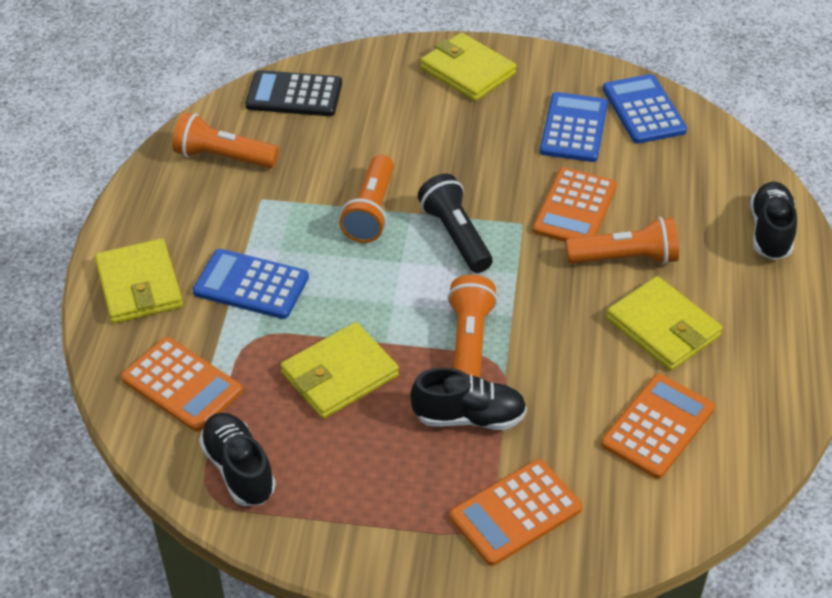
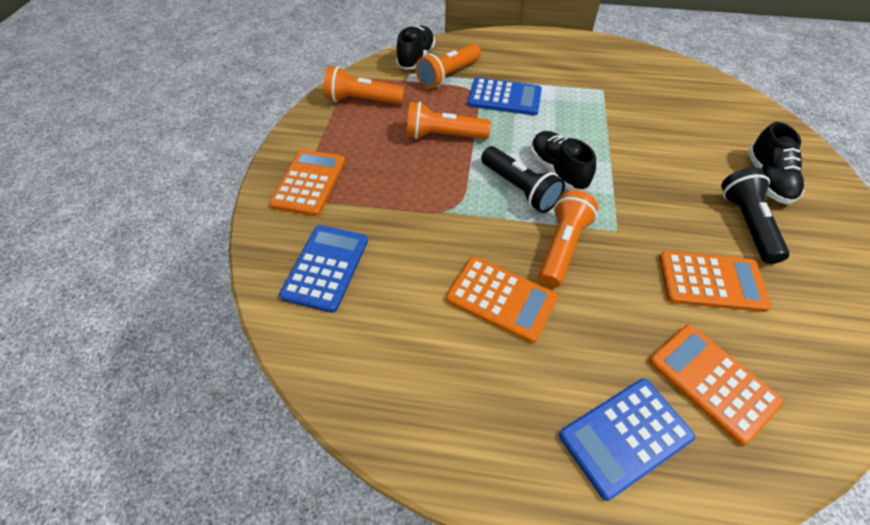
black calculator: [245,70,342,116] = 1 -> none = 0
black flashlight: [418,174,493,273] = 1 -> [481,146,565,213] [721,167,790,264] = 2
yellow wallet: [95,238,183,324] [281,322,399,419] [421,33,516,101] [606,276,723,370] = 4 -> none = 0

